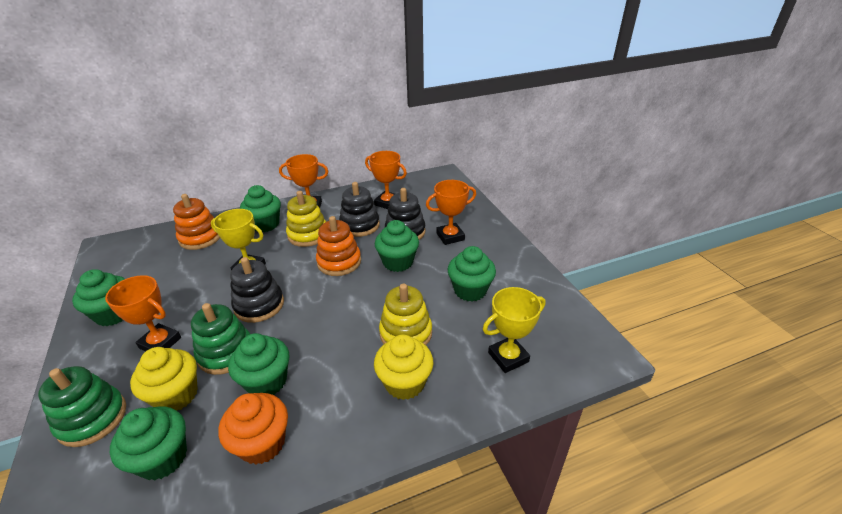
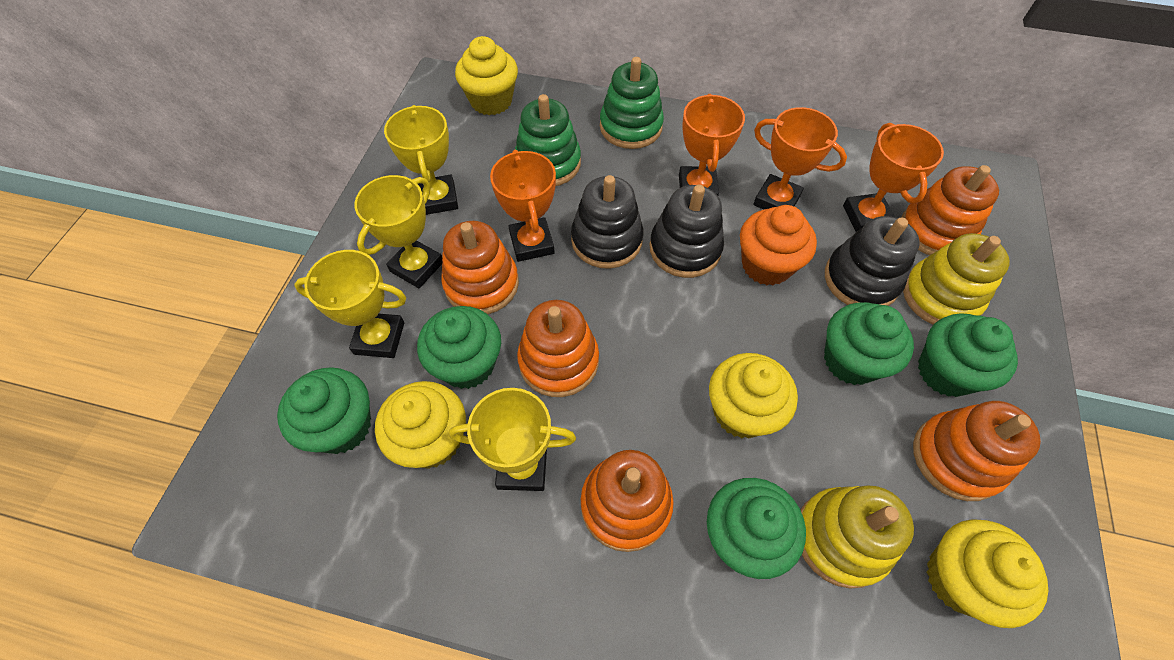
green cupcake: [72,269,125,326] [110,406,187,480] [228,333,289,395] [240,185,281,232] [375,220,419,272] [447,246,496,302] = 6 -> [277,367,371,454] [417,306,501,389] [707,478,806,579] [824,302,914,385] [918,313,1018,397] = 5
orange stacking toy: [173,194,220,250] [316,216,361,276] = 2 -> [441,221,519,314] [517,300,599,397] [581,450,674,552] [901,165,999,255] [913,401,1041,501] = 5
yellow cupcake: [130,347,198,411] [374,334,433,400] = 2 -> [375,381,466,469] [455,36,518,115] [709,353,798,439] [927,519,1048,628] = 4
yellow trophy: [211,209,266,270] [483,287,545,373] = 2 -> [294,250,406,358] [354,175,442,288] [384,105,458,215] [449,388,576,491] = 4

